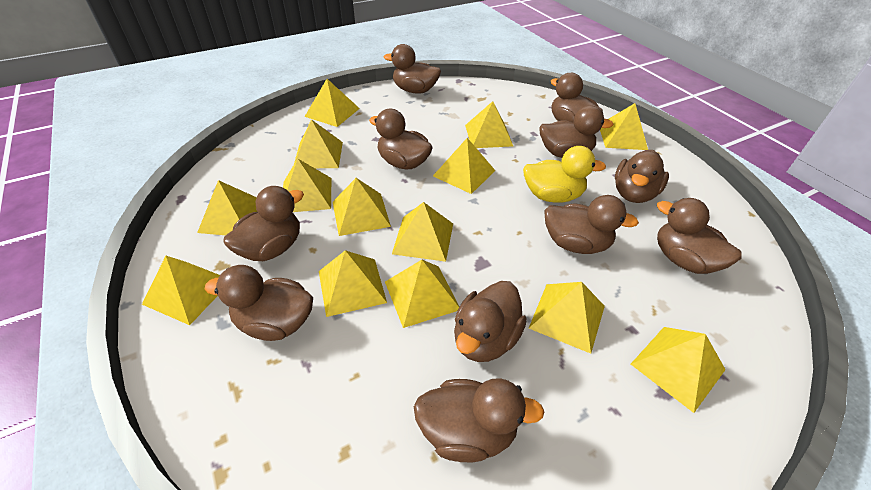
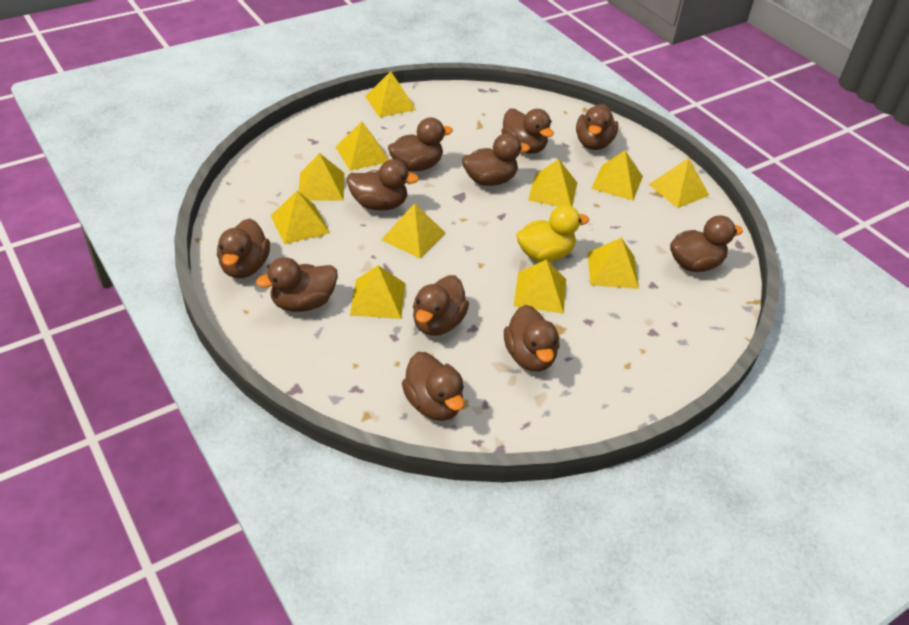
yellow pyramid: [142,256,220,325] [197,180,257,235] [283,159,331,212] [294,119,343,168] [304,79,360,127] [319,250,387,317] [333,178,391,236] [385,260,459,328] [392,202,453,262] [433,138,495,194] [465,101,513,148] [529,282,605,354] [600,103,648,150] [631,327,726,413] = 14 -> [271,191,330,244] [299,153,344,201] [335,122,389,171] [350,266,405,319] [365,71,416,117] [381,203,445,258] [514,259,566,314] [528,159,577,206] [588,238,639,289] [591,151,643,200] [649,158,709,208] = 11

